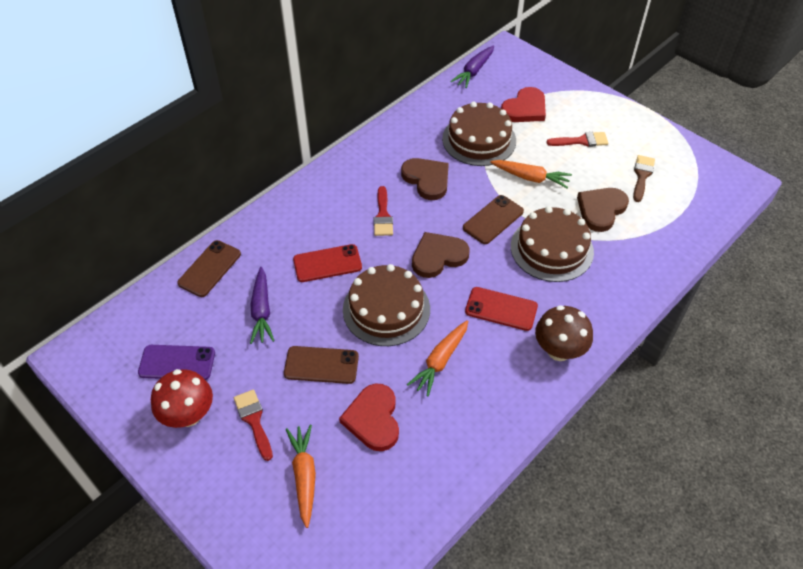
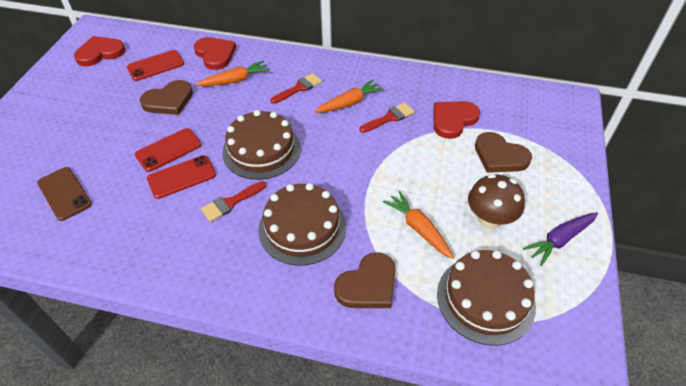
brown brush: [633,155,655,202] = 1 -> none = 0
brown phone: [177,240,241,297] [284,346,359,384] [463,195,524,244] = 3 -> [37,167,92,221] = 1
purple carrot: [250,267,275,344] [450,46,494,88] = 2 -> [523,212,598,266] = 1
purple phone: [138,345,215,380] = 1 -> none = 0
red heart: [339,383,399,451] [501,87,546,122] = 2 -> [74,36,125,67] [194,37,236,70] [433,101,480,139] = 3
red mushroom: [151,369,213,428] = 1 -> none = 0
red phone: [293,244,362,282] [465,287,538,331] = 2 -> [127,50,184,81] [135,128,201,172] [147,155,216,199] = 3

